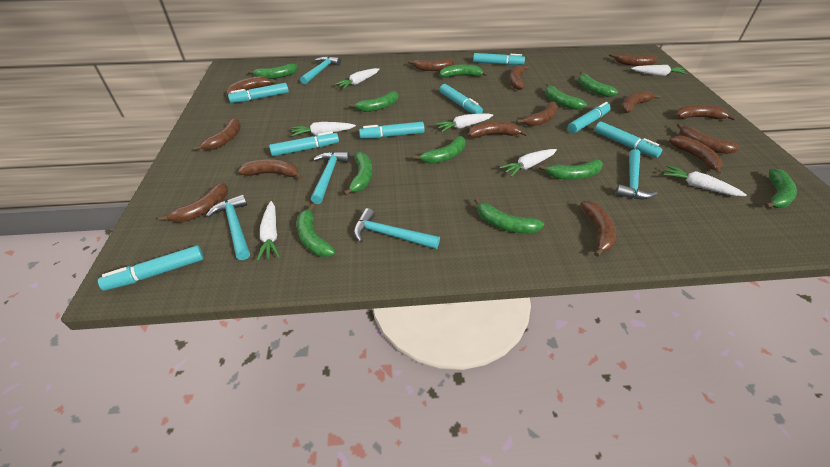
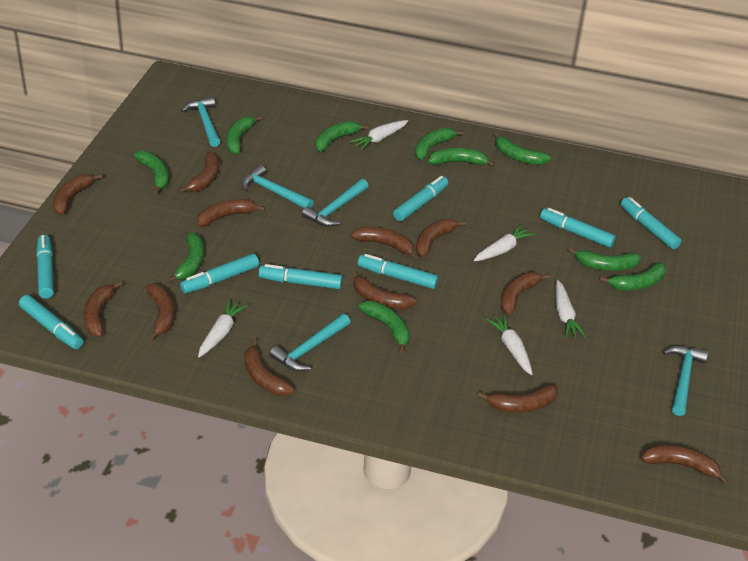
brown banana: [158,182,228,222] [193,118,241,151] [226,76,277,96] [238,159,303,180] [408,58,455,71] [469,121,528,138] [509,65,529,90] [517,101,558,126] [581,201,616,257] [609,53,658,66] [621,91,661,113] [669,136,723,175] [676,105,736,120] [677,123,740,154] = 14 -> [53,174,103,215] [84,281,122,337] [146,283,175,340] [179,152,219,193] [197,199,265,227] [244,339,294,396] [351,227,418,260] [351,270,417,310] [416,219,466,258] [478,384,558,413] [500,272,551,315] [641,445,728,484] = 12
green banana: [248,64,298,79] [297,204,335,257] [343,152,372,196] [349,91,398,112] [413,136,465,164] [440,65,488,78] [474,198,544,234] [539,159,603,179] [545,83,587,110] [578,72,618,97] [764,169,797,208] = 11 -> [134,151,169,194] [167,232,204,283] [226,116,262,154] [315,121,368,152] [359,301,410,353] [415,128,463,160] [428,148,495,167] [494,132,551,165] [568,247,641,271] [600,262,666,291] = 10
white carrot: [257,201,280,261] [291,122,356,136] [335,68,379,89] [435,114,493,132] [499,149,557,177] [631,65,687,76] [663,165,747,196] = 7 -> [198,299,248,358] [350,120,408,151] [473,224,535,261] [486,314,533,375] [556,280,586,338] = 5

